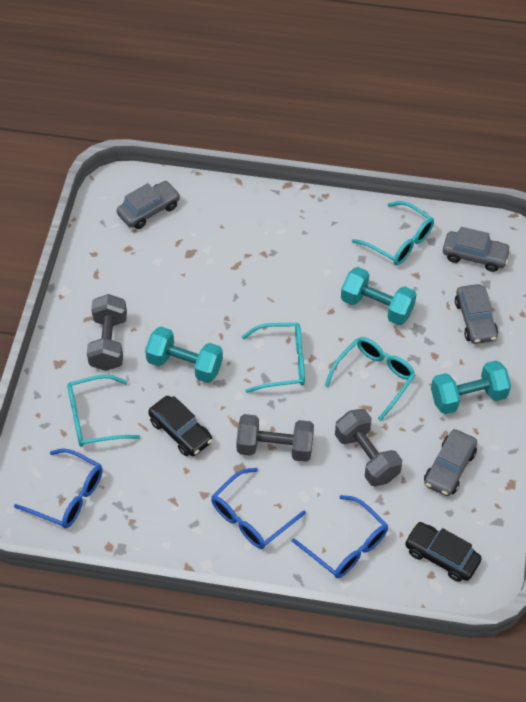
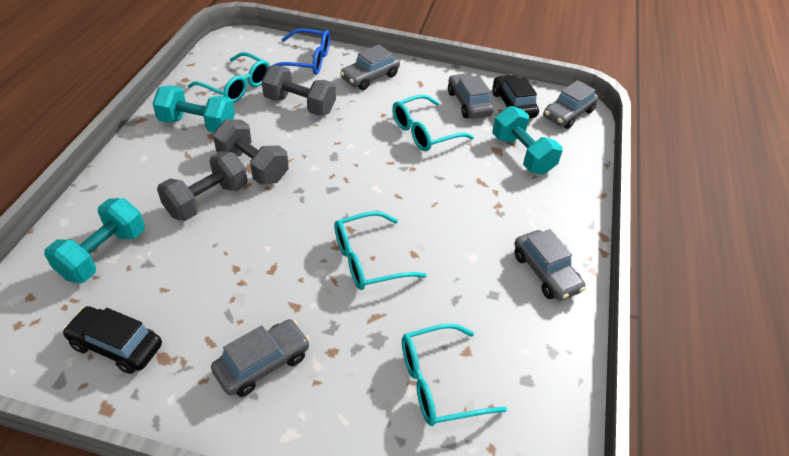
blue glasses: [14,448,102,528] [211,468,306,549] [292,495,388,578] = 3 -> [272,29,330,75] = 1
grey car: [117,181,180,229] [424,429,477,496] [443,227,511,272] [455,284,498,344] = 4 -> [211,319,310,397] [340,45,400,90] [448,73,494,119] [514,229,586,301] [544,80,598,129] = 5

